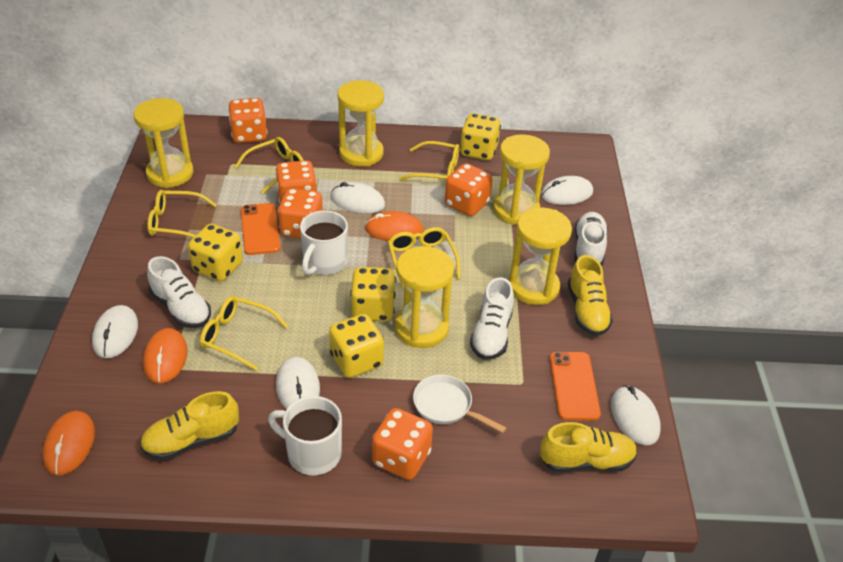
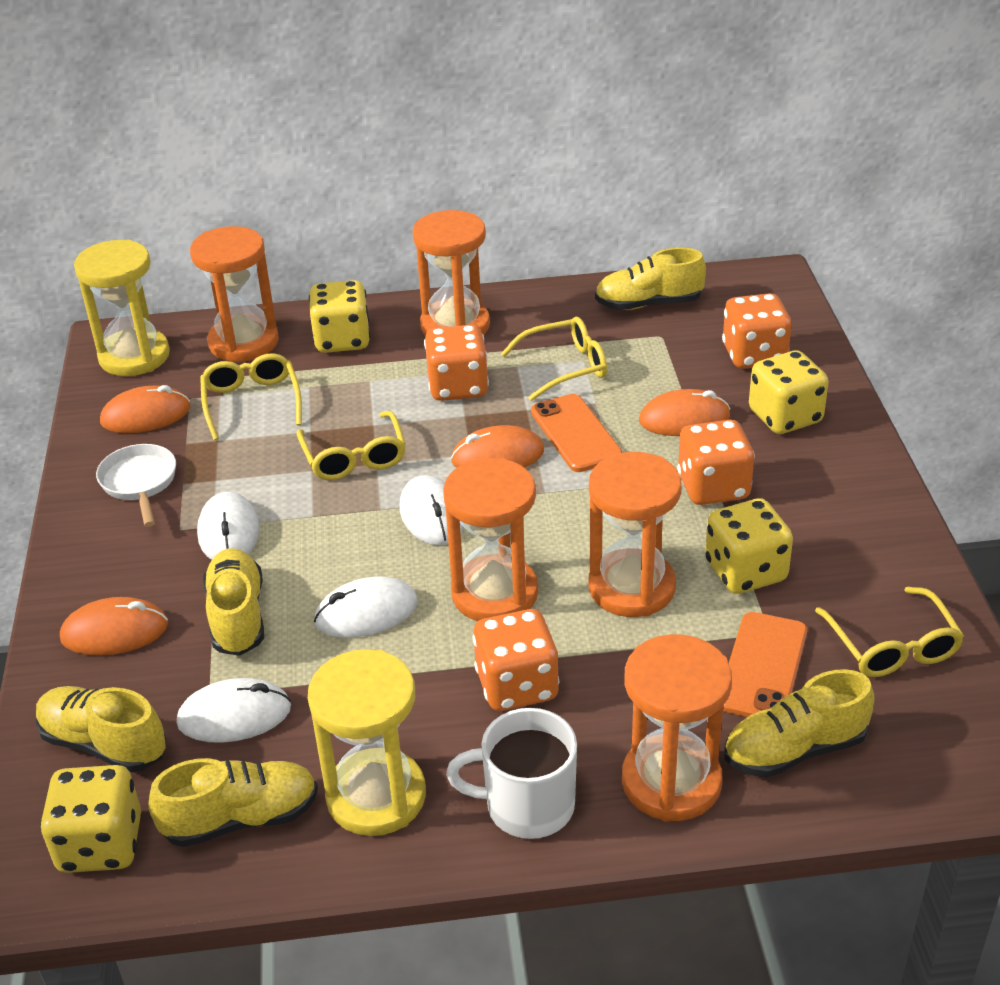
orange dice: [228,98,267,143] [275,160,317,204] [278,188,323,239] [372,408,433,480] [445,163,493,216] = 5 -> [424,325,489,401] [472,609,559,711] [677,420,755,505] [722,293,792,369] = 4
orange hourglass: none = 0 -> [190,226,279,362] [412,210,490,336] [443,458,538,621] [588,452,681,617] [622,634,732,822] = 5
orange mouse: [42,411,95,476] [143,328,187,384] [365,211,424,241] = 3 -> [60,597,168,656] [100,385,191,433] [451,425,544,468] [639,389,730,436] = 4
white mouse: [92,305,138,358] [276,357,320,409] [331,182,385,214] [541,176,593,205] [611,385,661,445] = 5 -> [177,678,291,743] [197,492,260,560] [314,576,418,638] [400,475,463,545] = 4
white mug: [268,396,342,475] [300,210,348,275] = 2 -> [446,708,577,839] = 1
white shoe: [147,256,211,328] [470,277,514,360] [574,212,608,266] = 3 -> none = 0
yellow glasses: [148,190,217,238] [200,296,288,371] [234,137,304,194] [388,227,460,289] [399,141,459,181] = 5 -> [200,353,302,440] [296,411,406,480] [501,317,607,401] [815,587,964,677] = 4
yellow hourglass: [133,98,193,188] [338,80,384,166] [395,246,454,348] [493,134,550,225] [509,207,572,305] = 5 -> [74,240,170,376] [308,649,426,836] = 2
yellow shoe: [140,391,239,460] [540,422,637,472] [568,255,613,336] = 3 -> [36,686,167,772] [148,758,318,847] [203,548,264,656] [595,247,706,310] [724,669,875,778] = 5

